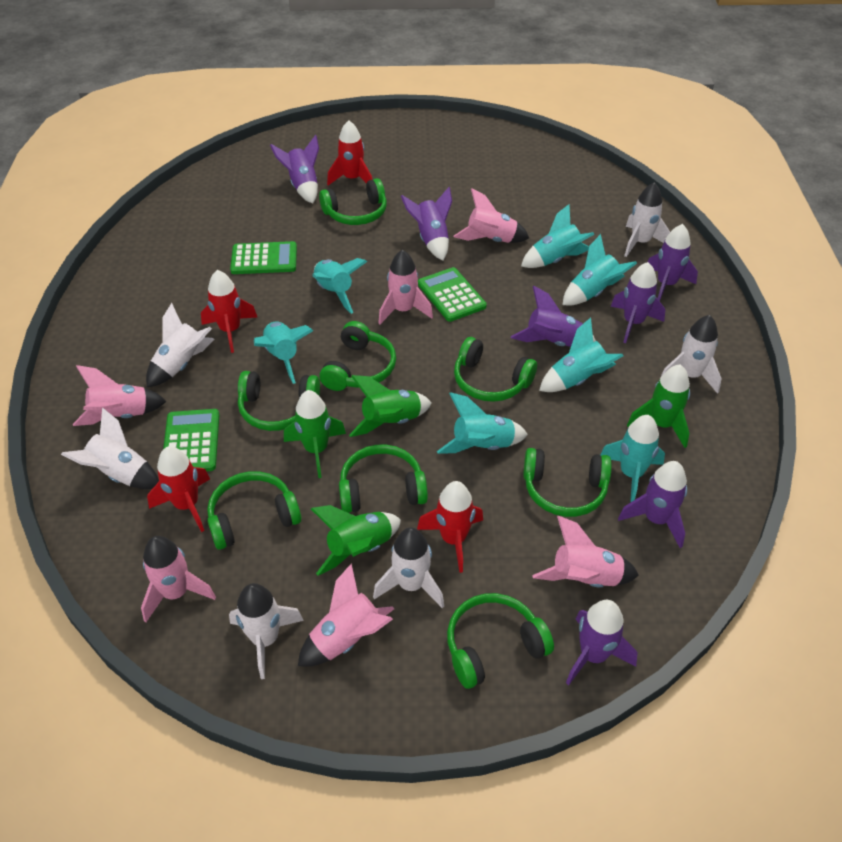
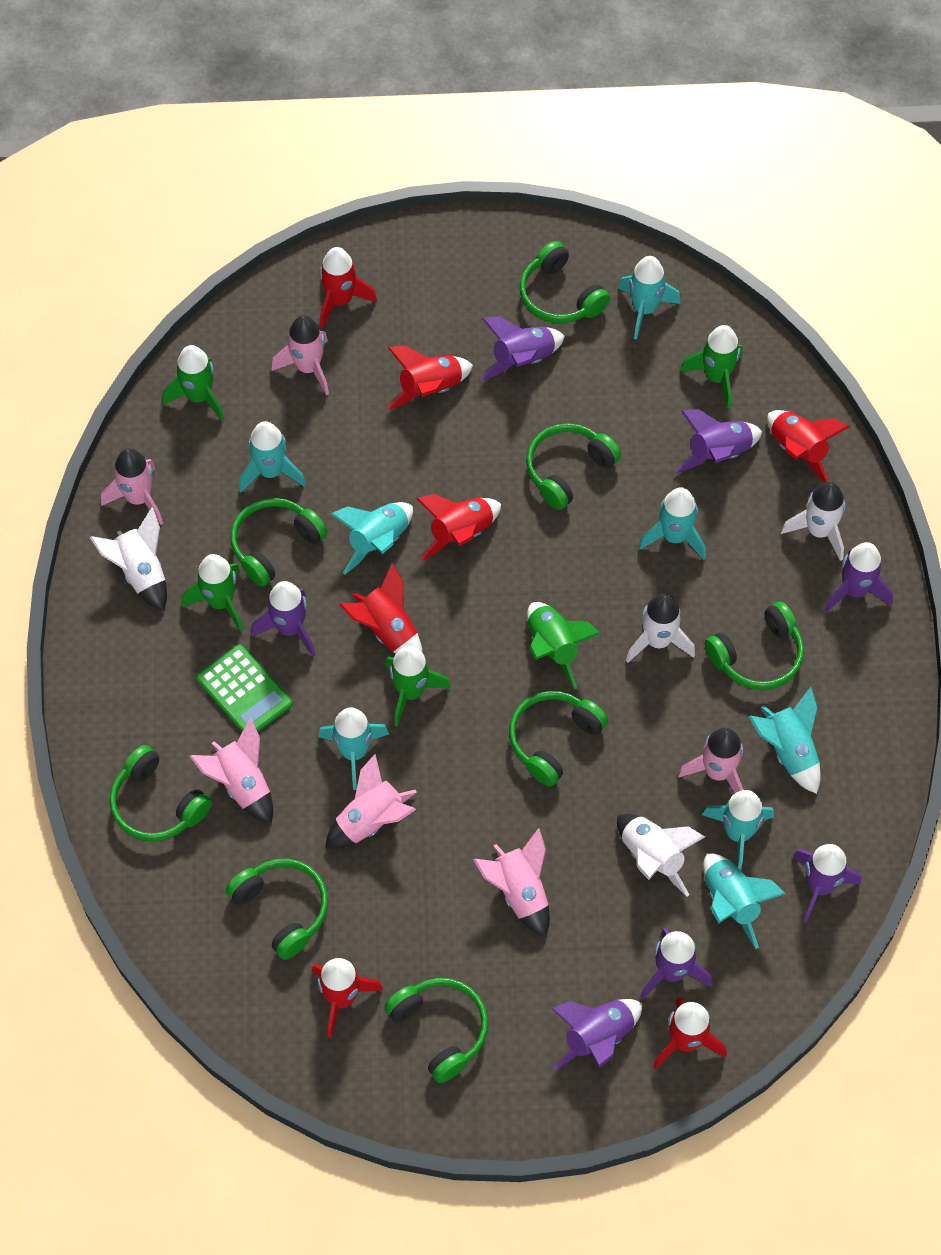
green calculator: [163,409,219,471] [230,241,297,274] [418,267,487,322] = 3 -> [196,645,292,732] = 1
green rocket: [284,390,346,478] [311,505,401,576] [349,375,432,437] [627,365,690,448] = 4 -> [162,345,225,422] [182,554,243,632] [385,646,450,727] [527,602,600,689] [680,325,743,409] = 5
red rocket: [147,446,210,532] [201,270,258,353] [327,120,372,185] [417,481,483,573] = 4 -> [312,958,383,1038] [319,247,377,328] [339,563,422,654] [387,346,473,410] [416,494,501,561] [653,997,727,1069] [767,410,850,482] = 7
turquoise rocket: [254,321,313,384] [312,258,367,314] [437,392,528,454] [521,204,594,268] [539,318,623,392] [562,234,637,306] [600,415,665,503] = 7 -> [239,421,306,493] [318,707,389,790] [331,502,413,574] [618,256,681,340] [638,487,706,560] [702,790,774,870] [703,854,785,949] [748,687,821,794] = 8
white rocket: [61,408,159,489] [146,303,214,387] [229,583,304,679] [373,528,444,608] [624,182,670,257] [659,315,722,394] = 6 -> [90,507,167,611] [617,814,705,897] [626,594,695,663] [781,482,846,561] = 4

